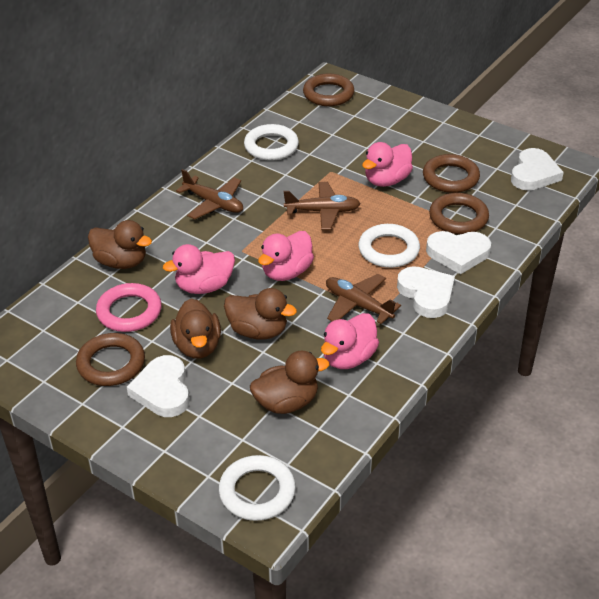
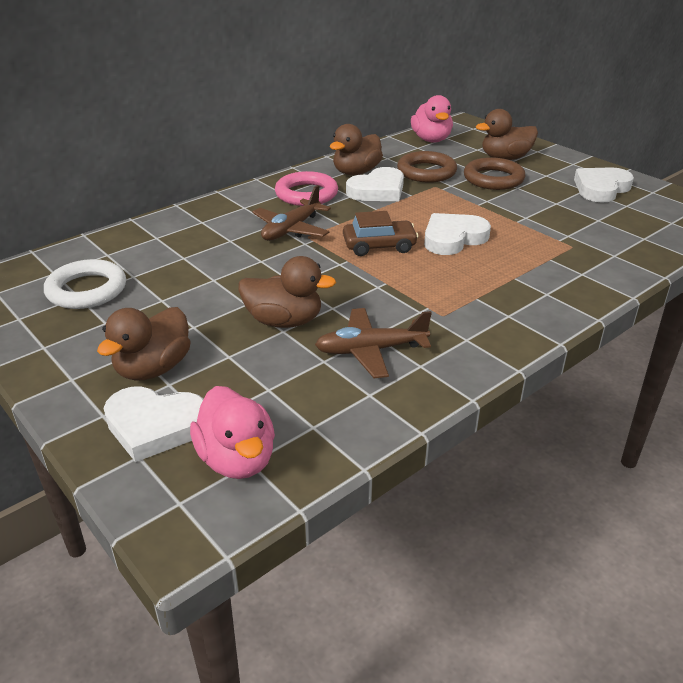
brown car: none = 0 -> [343,211,419,256] = 1
brown plane: [176,169,243,219] [283,182,361,230] [326,274,401,324] = 3 -> [252,185,331,241] [315,308,432,378] = 2
brown ring: [76,333,145,386] [303,74,355,106] [423,154,480,193] [429,193,489,234] = 4 -> [397,151,457,183] [464,157,526,190] = 2
pink duck: [163,244,235,294] [258,231,314,281] [321,313,379,369] [362,142,413,187] = 4 -> [190,386,275,479] [411,95,453,142] = 2
white ring: [219,455,296,521] [244,124,299,161] [358,224,420,268] = 3 -> [44,259,126,309] = 1

